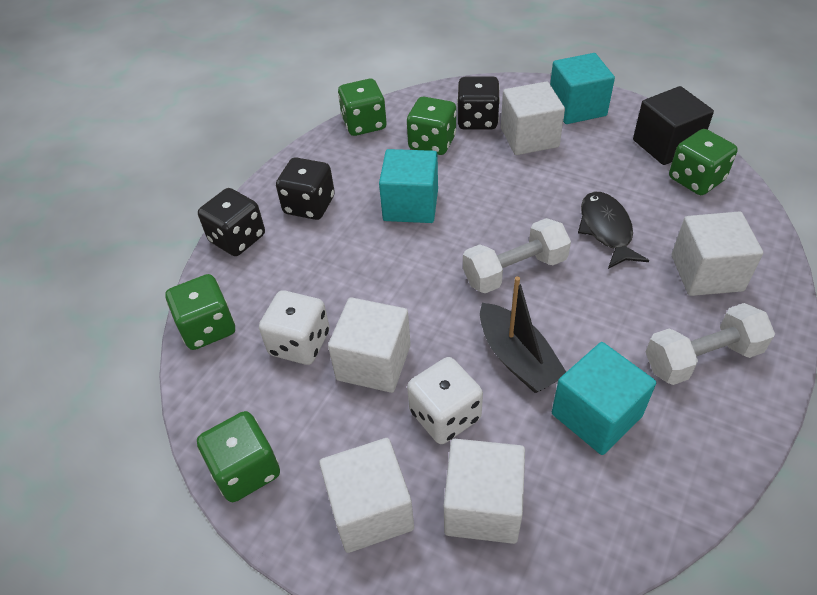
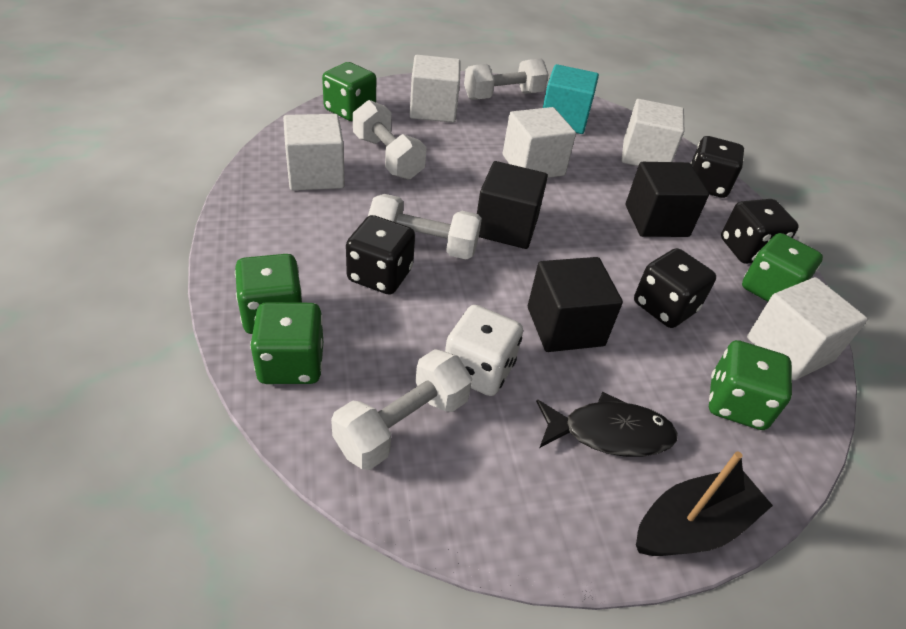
black cube: [633,86,714,165] = 1 -> [477,161,548,249] [528,257,623,352] [625,162,709,237] = 3
black dice: [198,188,265,256] [276,157,335,220] [457,76,500,130] = 3 -> [346,215,415,295] [634,248,716,328] [690,136,744,198] [721,199,799,264] = 4
turquoise cube: [379,149,438,223] [550,53,615,124] [552,342,656,455] = 3 -> [543,64,599,134] = 1
white dice: [259,290,329,365] [407,357,483,444] = 2 -> [445,305,523,396] = 1
white dumbbell: [463,218,571,293] [646,303,775,385] = 2 -> [331,349,472,470] [353,100,427,180] [368,194,482,260] [464,58,549,100] = 4

